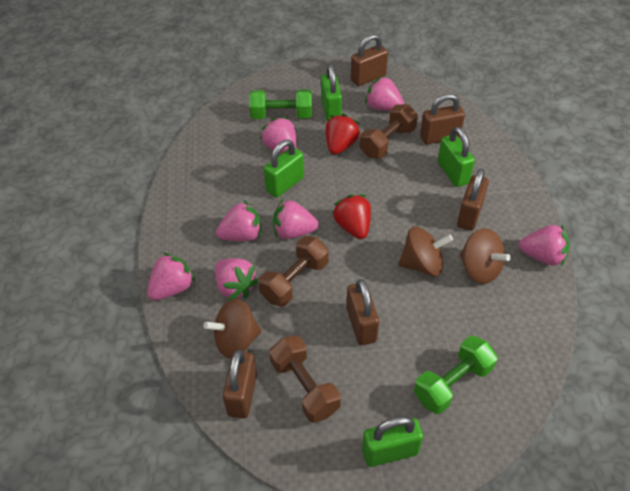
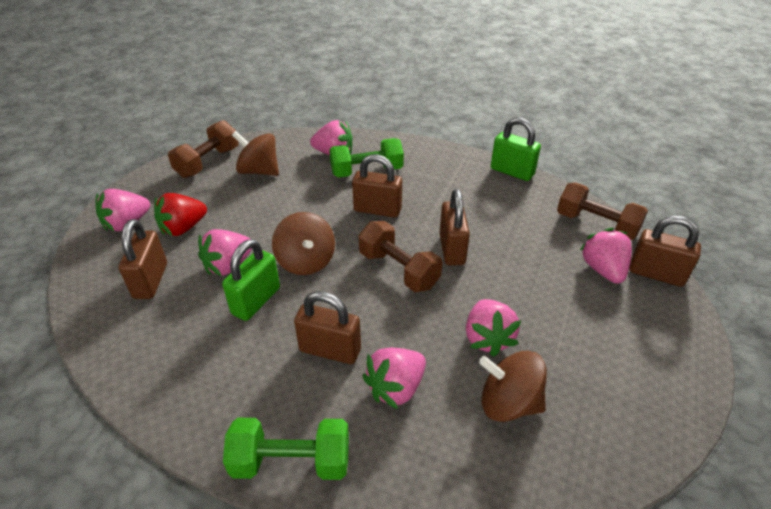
green padlock: [264,140,304,198] [321,65,342,122] [362,416,423,467] [437,127,475,187] = 4 -> [222,239,280,321] [491,117,541,181] = 2
pink strawberry: [147,253,195,300] [215,258,259,301] [216,200,262,241] [260,117,297,154] [273,198,318,239] [365,76,404,111] [519,225,570,267] = 7 -> [95,189,150,231] [198,229,252,276] [310,120,353,155] [362,348,426,409] [466,299,521,357] [580,228,632,284] = 6
red strawberry: [326,114,360,155] [332,194,371,239] = 2 -> [154,193,207,236] = 1

